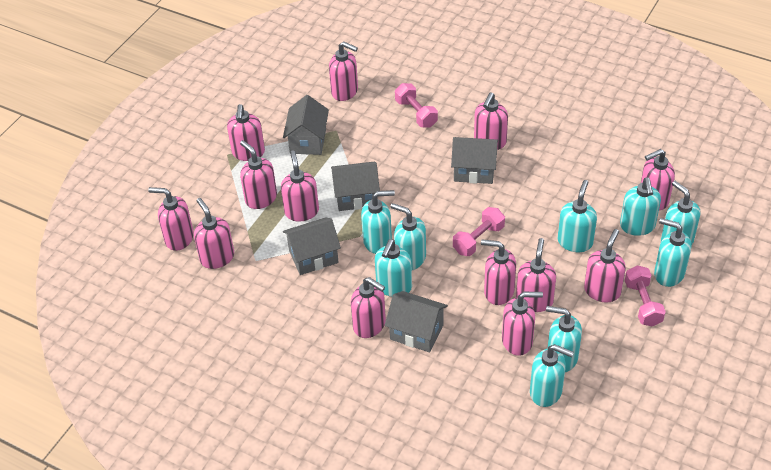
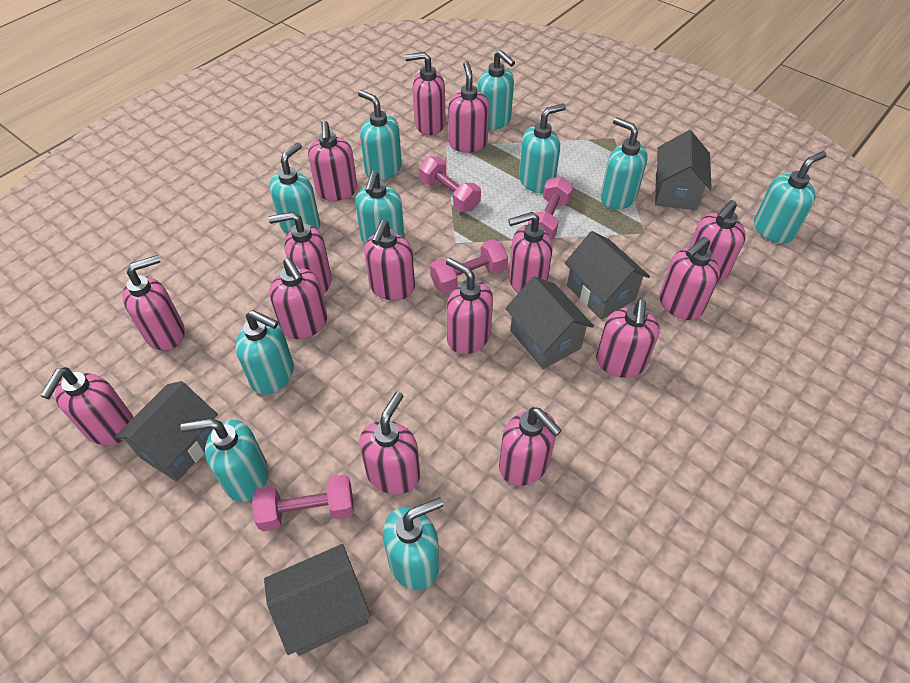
pink dumbbell: [395,83,438,128] [453,207,505,256] [625,265,666,326] = 3 -> [252,475,354,531] [419,156,481,212] [430,239,508,293] [528,176,573,240] = 4
pink soap dispenser: [148,187,194,251] [194,198,234,269] [227,104,265,161] [240,140,277,209] [281,150,319,222] [329,41,358,101] [351,277,386,338] [474,93,508,150] [481,240,516,305] [502,292,543,356] [516,238,556,312] [584,229,626,302] [641,149,675,210] = 13 -> [40,367,134,445] [122,255,185,350] [268,212,332,294] [269,258,327,339] [308,121,357,201] [359,391,420,495] [364,220,415,300] [405,52,445,135] [446,258,493,354] [448,61,489,153] [499,407,562,486] [508,212,553,293] [596,299,660,378] [659,237,720,320] [689,200,746,282] = 15
turquoise soap dispenser: [361,190,395,254] [375,239,412,297] [391,203,426,270] [530,344,574,407] [546,306,582,372] [557,180,597,252] [620,178,661,236] [654,218,691,287] [661,181,700,245] = 9 -> [180,418,268,502] [235,310,294,395] [269,142,320,234] [355,171,405,244] [358,90,402,180] [383,497,443,590] [477,50,515,130] [519,104,566,193] [600,117,648,210] [754,151,826,243] = 10

